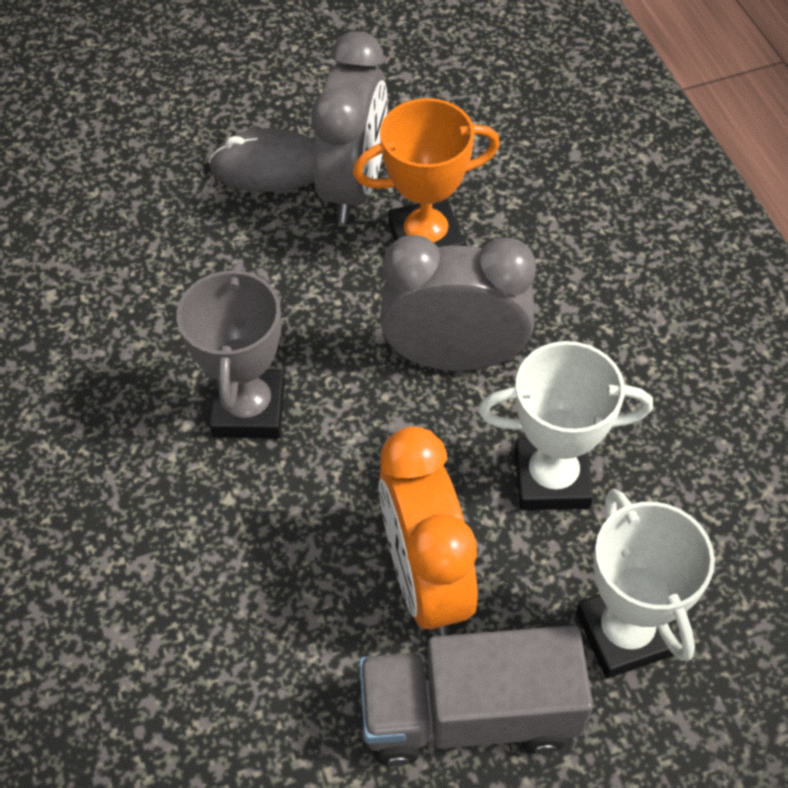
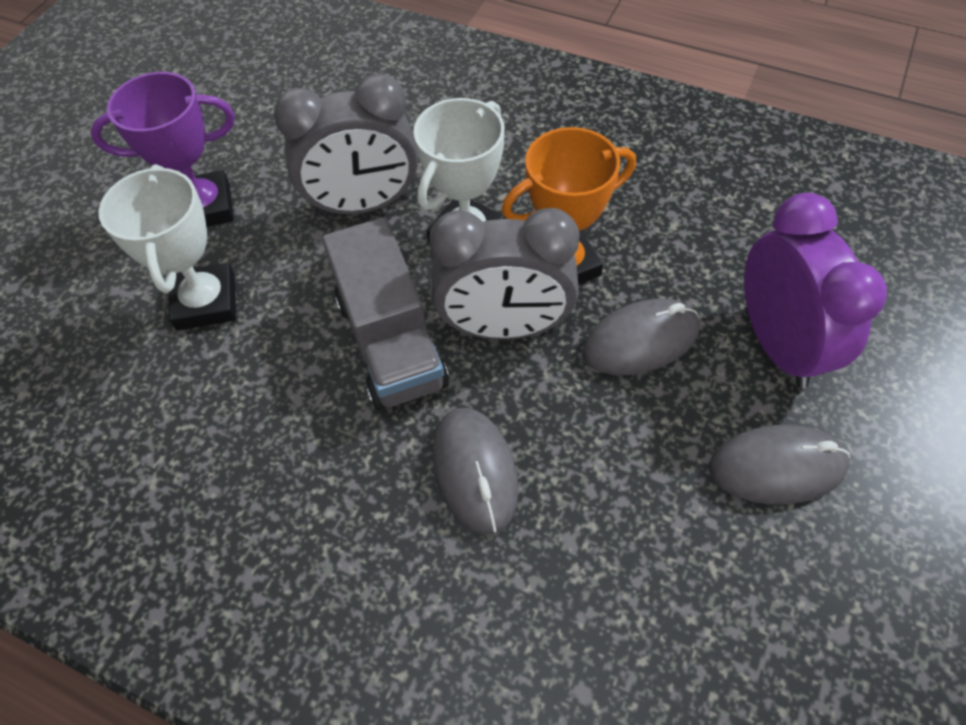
grey mouse: [208,128,314,192] = 1 -> [433,408,519,535] [582,299,700,375] [709,425,850,504] = 3
grey trophy: [176,263,285,438] = 1 -> none = 0
orange clock: [379,426,478,636] = 1 -> none = 0
purple clock: none = 0 -> [744,193,887,388] = 1
purple trophy: none = 0 -> [90,72,235,227] = 1

